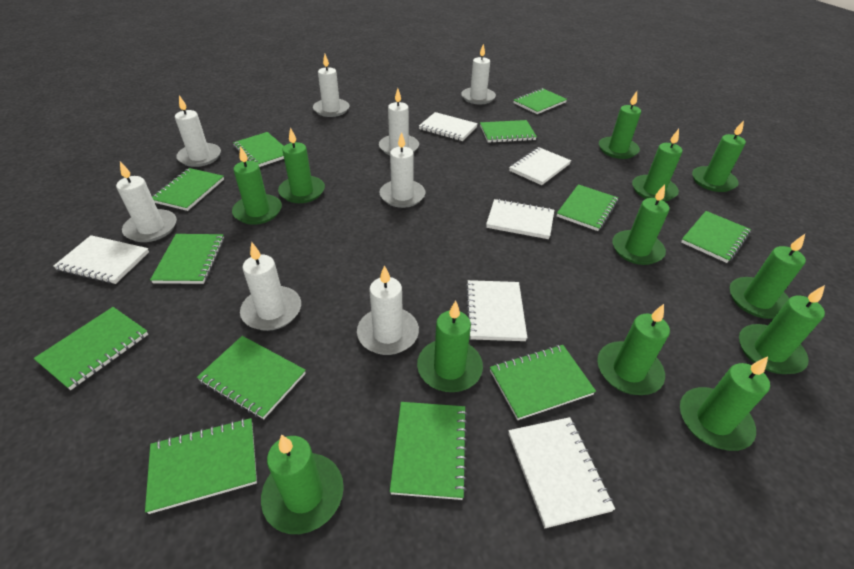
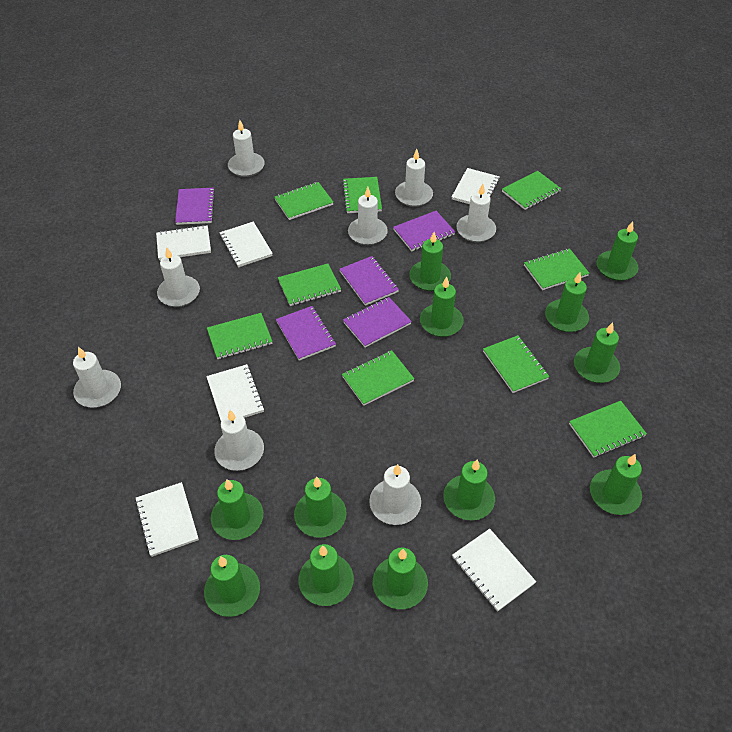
green notebook: [34,307,148,390] [145,418,257,514] [150,234,224,284] [152,168,224,211] [197,336,306,419] [233,132,284,167] [390,402,468,500] [480,120,537,143] [490,345,596,420] [514,88,567,114] [557,184,618,231] [681,211,751,263] = 12 -> [207,313,273,359] [274,182,334,220] [278,264,341,306] [342,177,382,213] [342,350,414,406] [483,335,550,393] [502,171,561,210] [524,248,590,290] [569,401,647,458] = 9
purple notebook: none = 0 -> [175,188,215,225] [276,306,336,361] [339,256,399,306] [343,297,412,348] [393,211,455,251] = 5

